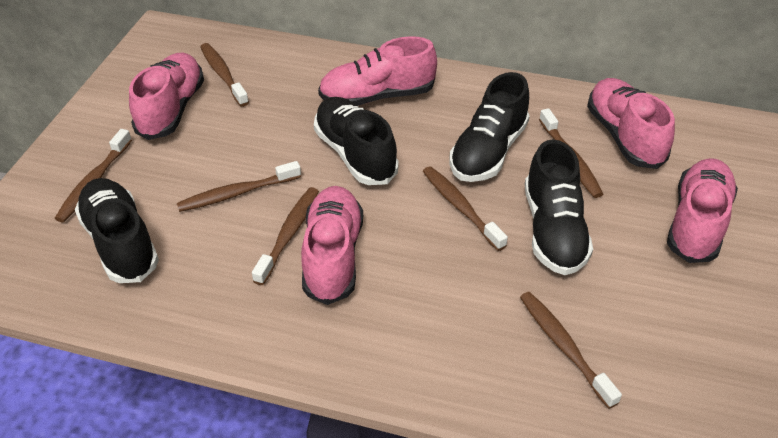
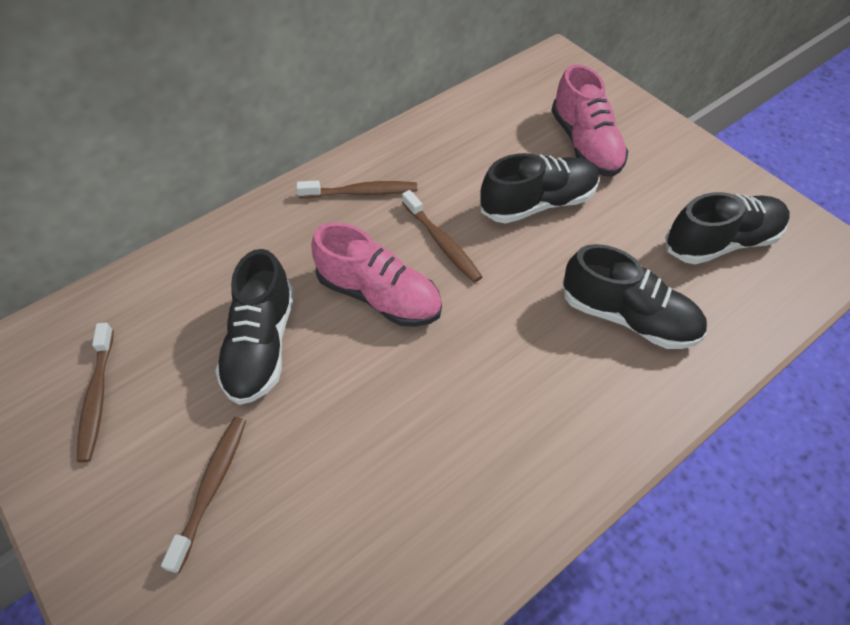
brown toothbrush: [55,129,132,222] [177,161,301,212] [200,43,249,107] [252,187,319,285] [423,166,508,251] [520,292,622,409] [539,108,603,198] = 7 -> [77,323,114,462] [161,417,246,573] [296,180,417,198] [402,190,482,283] = 4
pink shoe: [129,52,204,140] [301,186,363,305] [318,36,437,106] [587,78,675,169] [667,158,738,263] = 5 -> [311,222,442,327] [551,64,628,177] = 2

